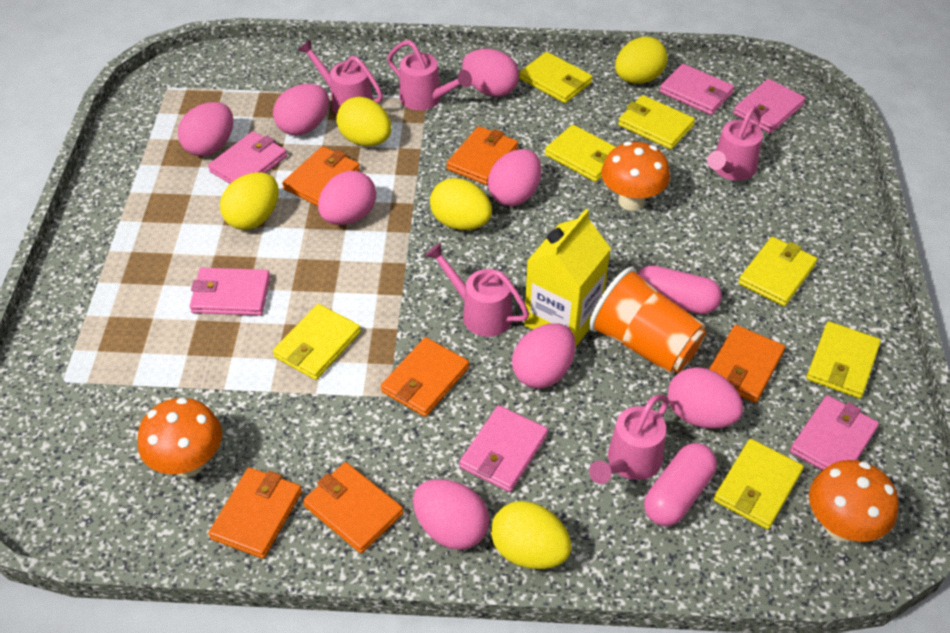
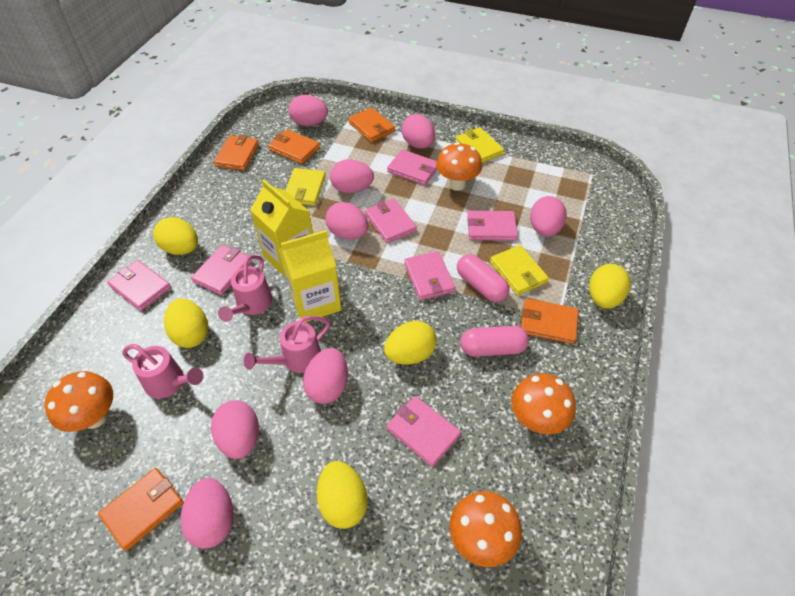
orange cup: [589,267,706,374] = 1 -> none = 0
orange mushroom: [138,398,222,477] [601,141,670,211] [809,460,899,542] = 3 -> [44,371,113,432] [436,142,482,191] [449,491,522,567] [512,373,576,434] = 4
orange wallet: [208,467,302,559] [282,146,360,206] [303,462,404,553] [381,337,469,417] [447,126,518,185] [709,325,785,403] = 6 -> [98,468,184,551] [214,135,259,171] [268,129,320,164] [348,107,395,142] [521,299,579,344] = 5
pink wallet: [190,268,270,316] [208,131,287,184] [459,405,548,492] [659,64,734,115] [733,79,806,134] [790,395,879,471] = 6 -> [107,260,171,311] [191,245,252,295] [365,198,417,243] [387,149,437,185] [387,396,461,467] [404,251,455,300] [467,211,518,241] = 7
pink watering can: [297,39,383,115] [387,40,472,110] [425,243,529,337] [589,394,669,484] [707,106,763,181] = 5 -> [122,344,203,398] [218,255,272,322] [244,316,330,373] = 3
yellow carton: [524,209,611,348] = 1 -> [250,180,313,278] [279,230,342,322] = 2
yellow wallet: [273,304,361,380] [519,52,593,103] [545,125,616,182] [618,95,695,149] [714,439,804,530] [738,237,817,306] [806,321,881,398] = 7 -> [285,168,326,206] [455,127,504,163] [490,245,549,296] = 3

